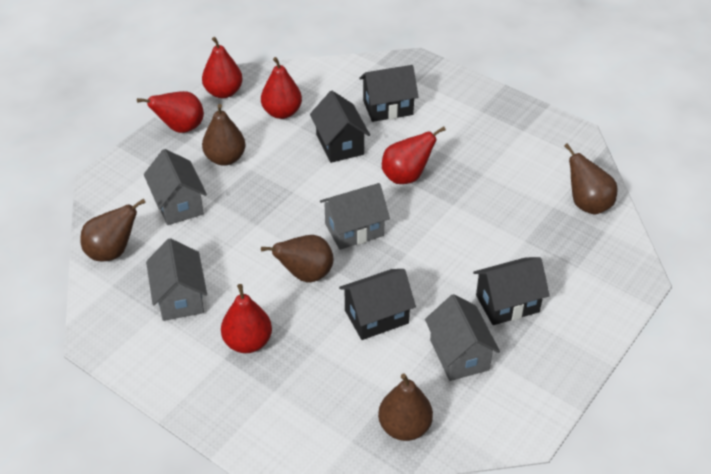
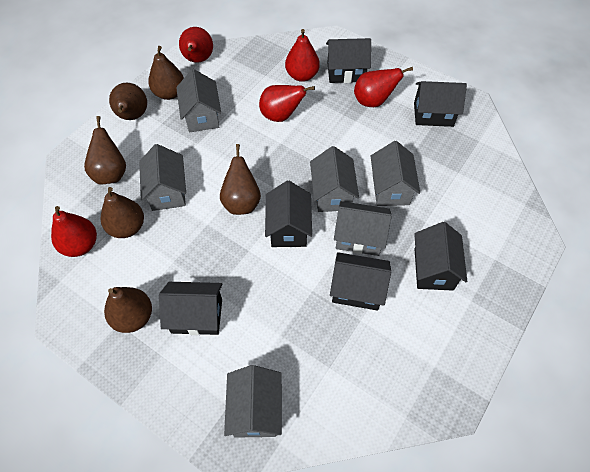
black house: [310,91,370,163] [339,269,416,340] [359,65,419,122] [473,257,550,325] = 4 -> [159,282,223,335] [265,180,312,247] [326,38,371,83] [330,252,391,311] [414,81,467,127] [414,222,467,291] = 6
brown pear: [80,198,146,262] [202,104,246,166] [261,235,333,283] [378,374,433,441] [564,143,617,215] = 5 -> [84,116,126,185] [101,187,144,238] [104,287,152,333] [109,83,147,120] [148,46,184,100] [220,144,261,215] = 6
grey house: [144,149,207,225] [146,238,207,321] [320,183,390,250] [425,294,500,381] = 4 -> [139,144,186,211] [176,69,221,132] [224,365,282,438] [310,146,359,212] [334,201,392,256] [371,141,420,206] = 6

